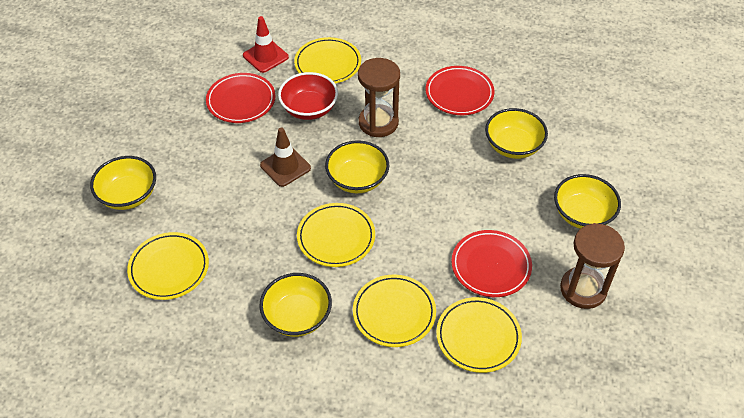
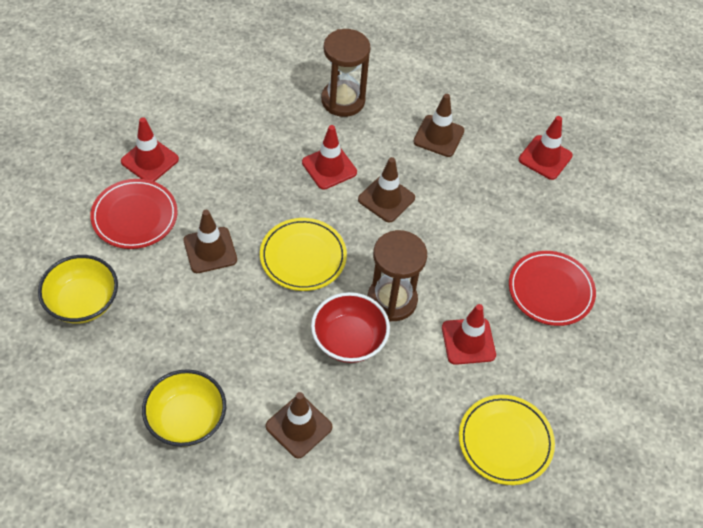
brown traffic cone: [260,127,311,187] = 1 -> [184,210,237,273] [266,392,333,459] [358,157,415,223] [413,94,464,157] = 4
red plate: [206,73,276,123] [426,66,495,115] [451,230,532,297] = 3 -> [90,179,177,249] [509,251,596,326] = 2
red traffic cone: [243,16,289,73] = 1 -> [121,117,179,182] [302,125,357,190] [442,304,496,365] [519,116,573,180] = 4
yellow bowl: [90,156,156,210] [259,273,332,337] [325,140,389,193] [485,108,548,159] [554,174,621,229] = 5 -> [38,255,118,324] [142,369,226,447] = 2
yellow plate: [127,232,209,300] [294,37,361,84] [297,203,375,267] [353,274,436,347] [436,297,522,373] = 5 -> [260,218,347,291] [459,395,555,485] = 2

